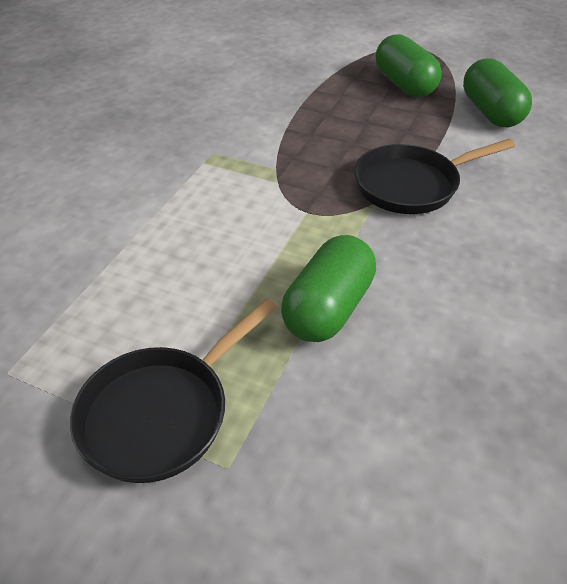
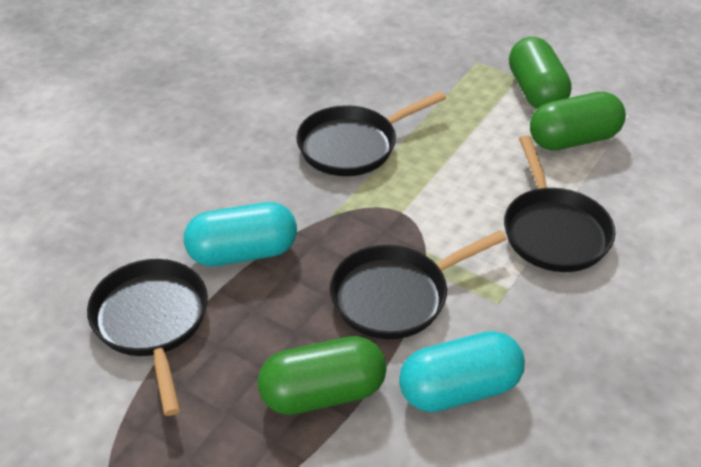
black pan: [70,298,277,483] [354,139,515,214] = 2 -> [87,259,208,416] [296,91,446,176] [330,230,507,339] [504,135,615,272] = 4
turquoise capsule: none = 0 -> [184,202,297,266] [399,331,525,412] = 2

